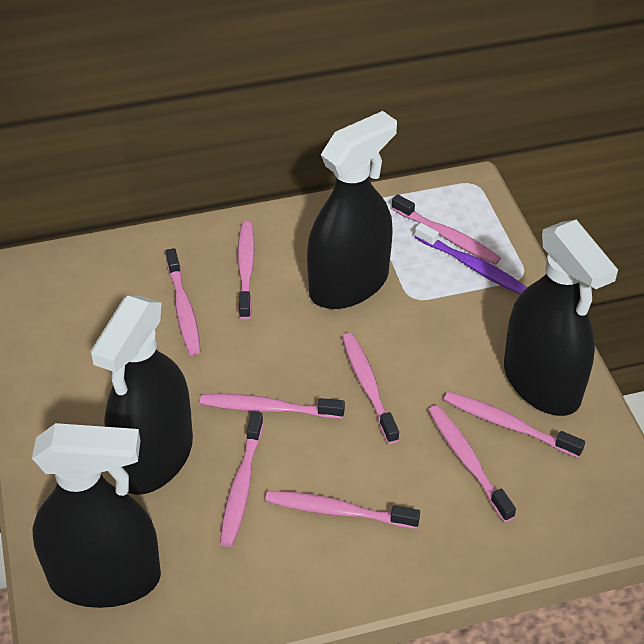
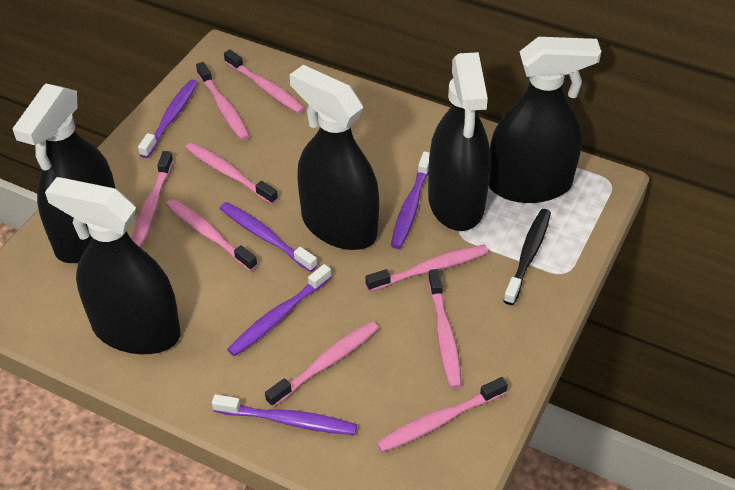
black spray bottle: [32,423,161,608] [90,296,193,495] [307,111,397,309] [504,220,618,416] = 4 -> [12,84,116,263] [45,177,180,354] [290,65,379,250] [428,52,491,231] [489,37,601,203] = 5
black toothbrush: none = 0 -> [503,209,551,305] = 1
purple toothbrush: [415,223,527,295] = 1 -> [138,79,198,158] [212,394,357,435] [220,202,317,272] [227,264,332,357] [391,151,430,249] = 5

